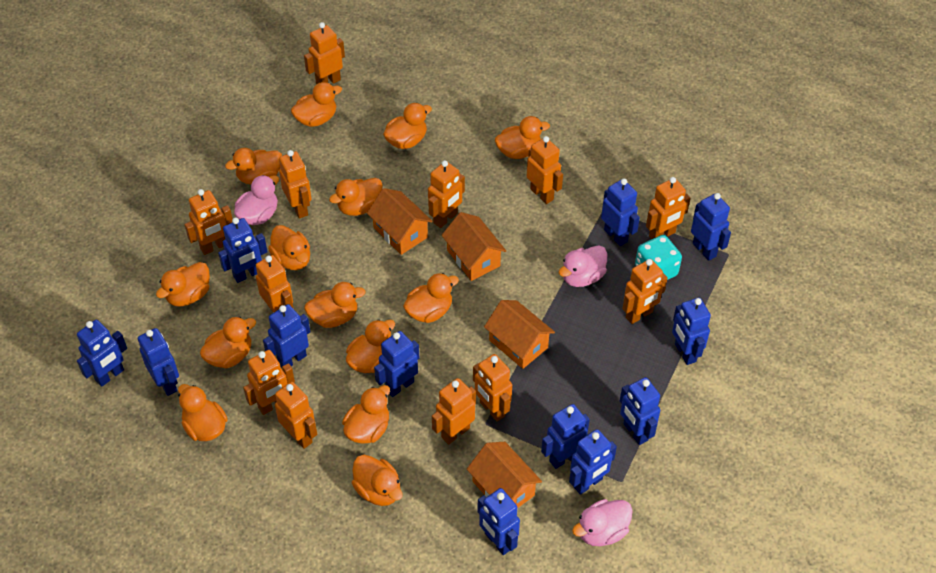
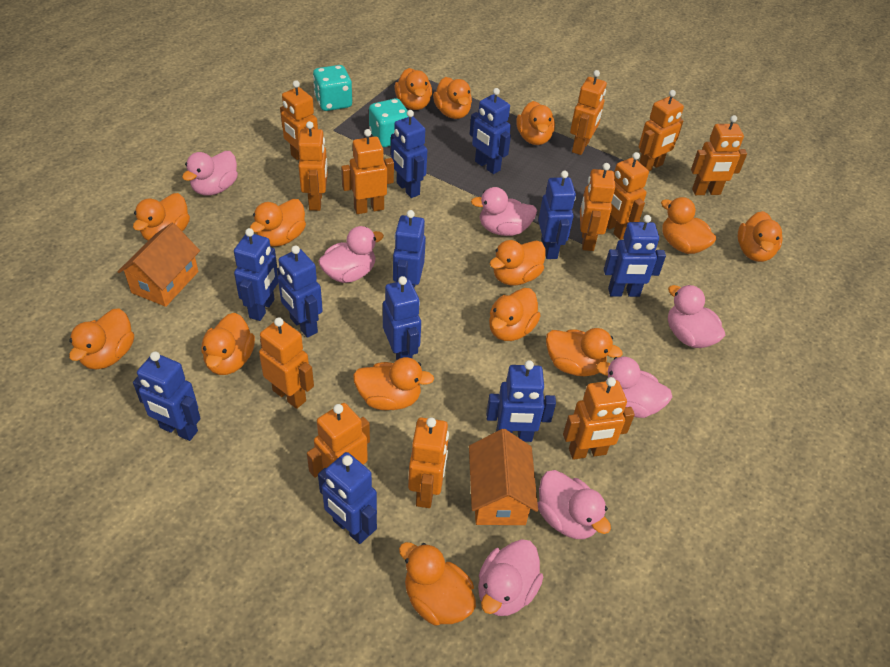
blue robot: [77,320,127,387] [138,328,179,396] [218,217,267,283] [263,304,310,368] [374,331,419,397] [477,488,520,555] [541,404,590,469] [569,429,617,495] [601,179,640,246] [620,377,660,445] [672,297,711,365] [691,193,731,261] = 12 -> [133,351,201,441] [234,228,278,321] [277,245,323,338] [318,452,377,544] [383,276,421,360] [391,110,427,198] [393,210,426,287] [470,88,511,174] [486,360,556,442] [538,171,576,259] [604,215,666,297] = 11
orange house: [367,188,433,255] [441,212,506,281] [467,442,542,508] [484,300,555,369] = 4 -> [117,223,200,307] [469,429,538,525] = 2
pink duck: [234,175,279,225] [558,246,607,287] [572,499,633,546] = 3 -> [182,151,238,196] [318,226,384,283] [471,187,537,236] [478,539,543,616] [538,470,611,539] [596,357,672,418] [668,285,725,348] = 7
turquoise dice: [635,235,682,280] = 1 -> [313,65,352,111] [369,98,408,147] = 2

